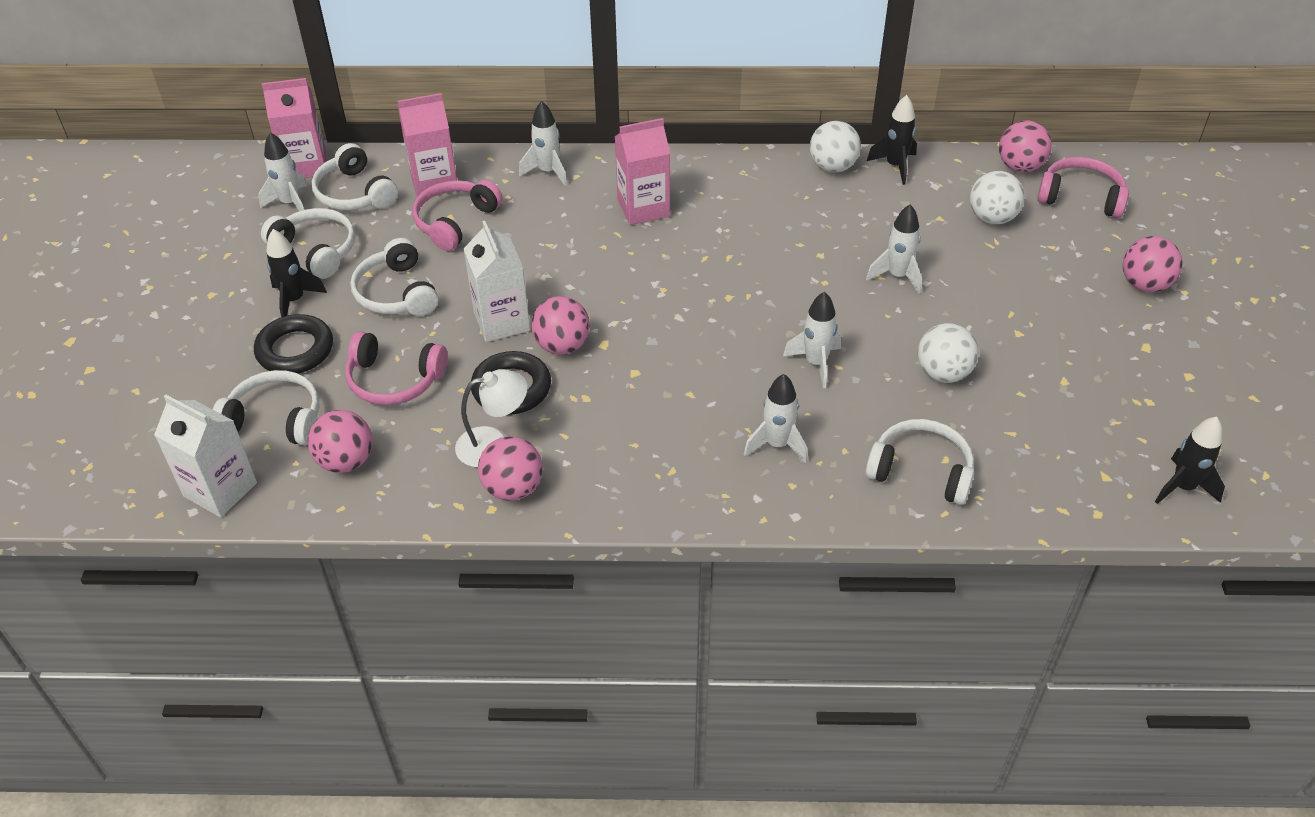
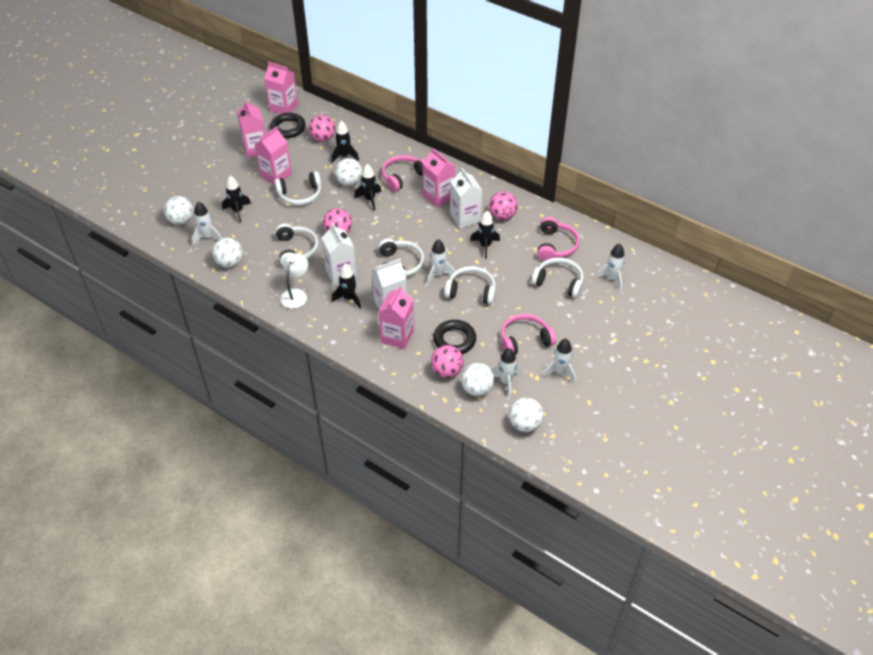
black rocket: [266,229,327,317] [867,95,917,185] [1155,417,1225,504] = 3 -> [222,176,251,223] [331,121,359,163] [331,263,361,309] [354,164,381,211] [470,211,500,259] = 5
pink ball: [308,410,373,473] [478,436,543,501] [531,296,590,355] [999,121,1052,172] [1122,236,1183,292] = 5 -> [309,115,335,142] [323,208,352,234] [431,345,464,378] [489,191,518,220] = 4
pink carton: [262,78,327,178] [398,93,457,197] [614,118,670,225] = 3 -> [237,99,266,158] [255,126,292,185] [264,62,298,114] [378,285,414,349] [422,148,456,208] = 5
white ball: [810,121,861,173] [918,323,979,383] [970,171,1025,224] = 3 -> [164,196,194,225] [212,238,243,268] [335,158,362,186] [461,363,495,396] [509,398,543,432] = 5
white carton: [154,395,257,517] [463,221,530,342] = 2 -> [321,223,357,285] [372,259,407,309] [450,168,483,228] = 3

